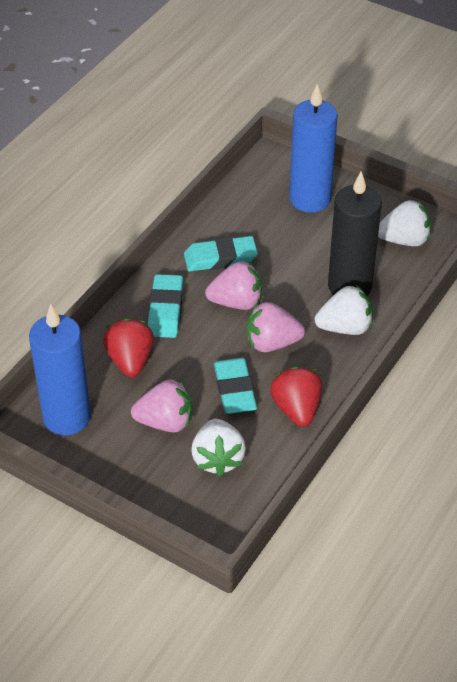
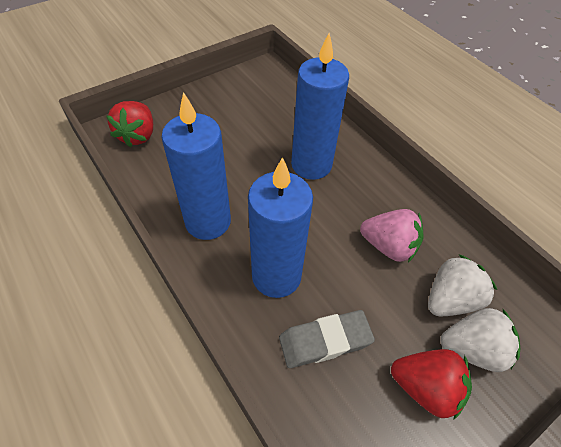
black candle: [328,172,382,296] = 1 -> none = 0
blue candle: [29,304,91,435] [289,84,338,213] = 2 -> [161,92,231,240] [248,157,313,298] [291,33,349,180] = 3
grey eraser: none = 0 -> [279,310,375,368] = 1
pink strawberry: [131,379,192,433] [205,261,262,310] [247,302,305,352] = 3 -> [360,209,424,262] = 1
turquoise eraser: [148,274,183,338] [184,236,258,272] [214,358,257,414] = 3 -> none = 0
white strawberry: [191,419,246,477] [315,285,373,335] [378,200,431,246] = 3 -> [428,254,497,316] [441,308,520,372] = 2

